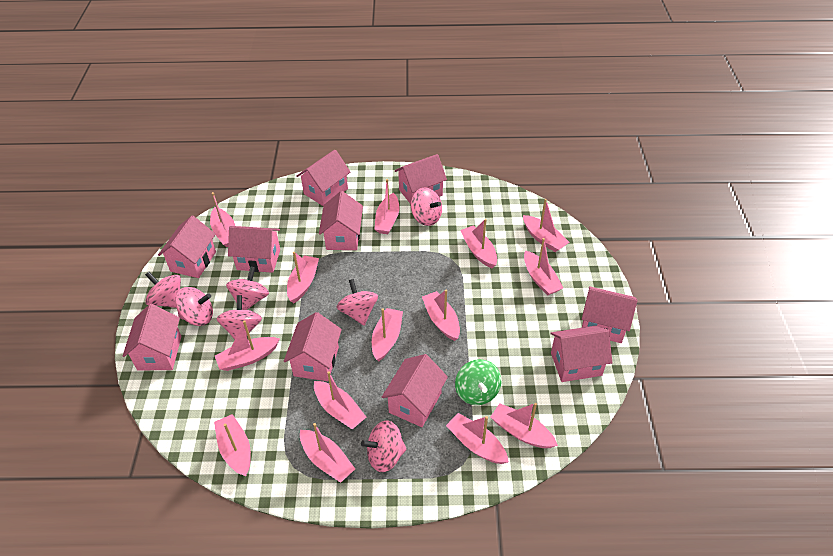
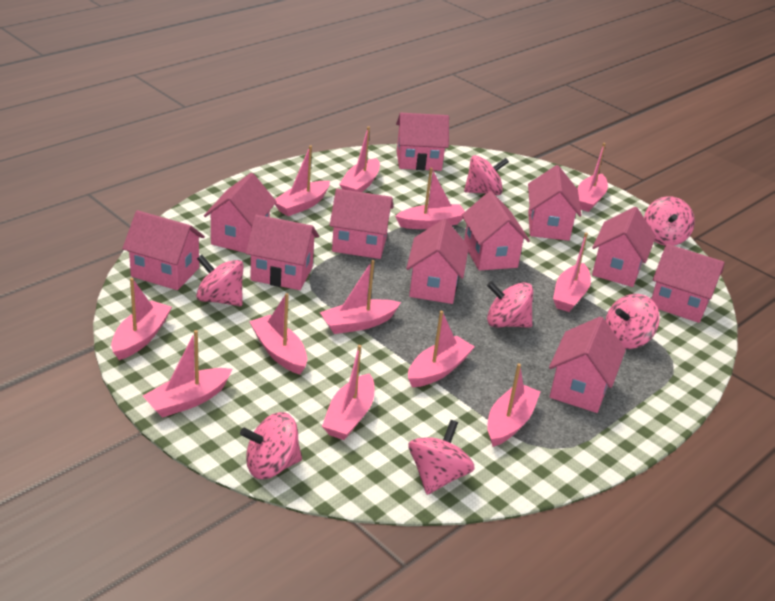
green spinning top: [455,359,501,405] = 1 -> none = 0
pink boat: [210,192,235,247] [214,414,251,476] [215,320,280,371] [287,252,319,303] [300,423,355,483] [314,371,366,429] [372,308,403,361] [374,179,399,234] [422,290,460,341] [446,413,509,464] [460,219,497,268] [490,403,558,448] [523,199,570,252] [524,238,563,296] = 14 -> [111,278,172,360] [143,330,232,418] [249,293,307,375] [275,145,330,216] [320,260,401,334] [322,345,374,440] [339,126,380,192] [395,168,465,229] [408,311,475,387] [487,363,540,447] [553,233,591,312] [577,143,608,212] = 12
pink house: [123,304,181,370] [158,216,216,278] [228,226,280,273] [284,312,342,381] [297,150,350,206] [319,191,363,250] [382,354,448,427] [395,154,447,204] [550,326,612,382] [582,286,638,343] = 10 -> [122,210,205,290] [204,173,277,253] [246,215,319,290] [330,189,393,259] [396,113,449,171] [406,219,469,304] [462,191,530,271] [528,165,582,241] [549,316,626,413] [592,207,656,287] [651,244,725,323] = 11

